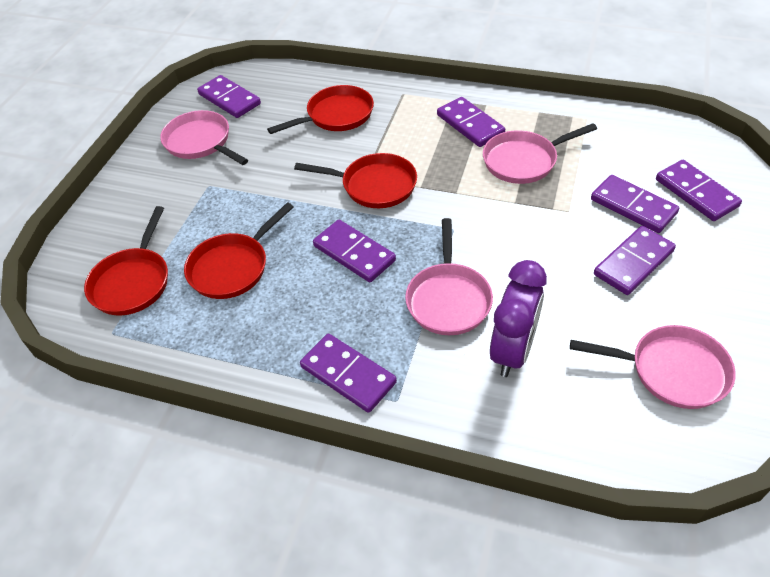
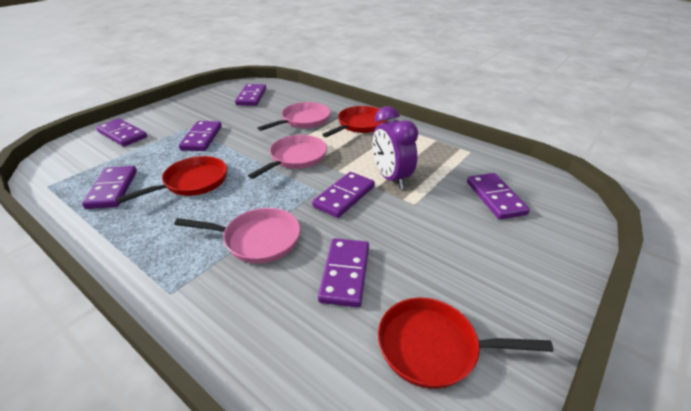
pink pan: [160,110,248,165] [405,218,493,335] [483,123,597,184] [570,325,736,409] = 4 -> [174,208,300,264] [248,135,327,179] [258,102,331,131] = 3
red pan: [84,206,168,315] [184,202,293,299] [267,85,374,134] [294,153,417,208] = 4 -> [117,156,227,203] [322,106,387,137] [378,298,553,389] = 3

